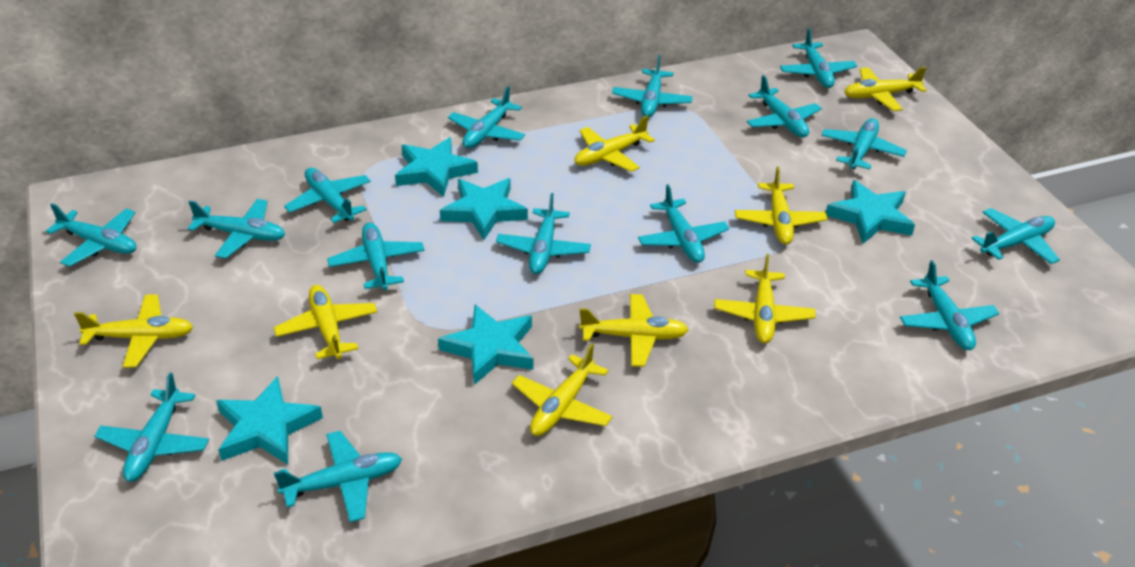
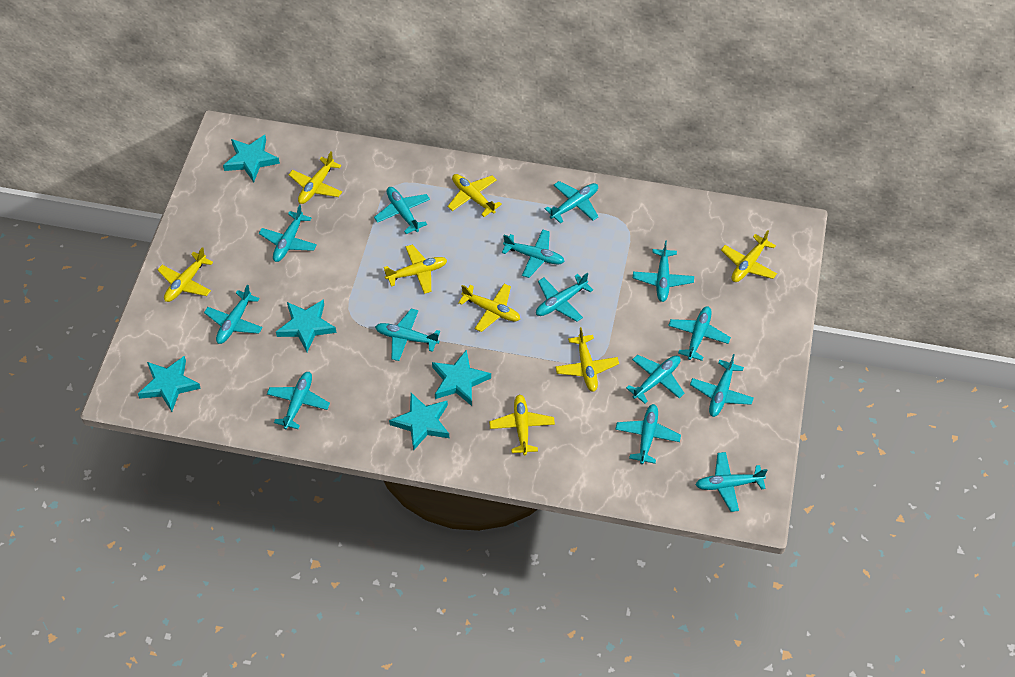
turquoise plane: [46,204,136,267] [94,373,209,482] [187,199,285,259] [274,431,402,522] [284,168,371,223] [327,222,425,290] [448,86,525,149] [496,193,591,274] [612,55,693,118] [638,184,729,263] [747,75,822,138] [780,28,857,88] [821,118,907,170] [900,260,999,350] [971,208,1060,264] = 15 -> [204,285,263,344] [259,205,317,262] [267,372,330,429] [374,187,430,234] [375,309,440,361] [502,229,565,278] [536,273,593,322] [545,181,599,223] [615,404,681,464] [626,355,685,404] [633,240,694,302] [668,306,731,361] [690,354,754,417] [696,452,768,512] = 14

